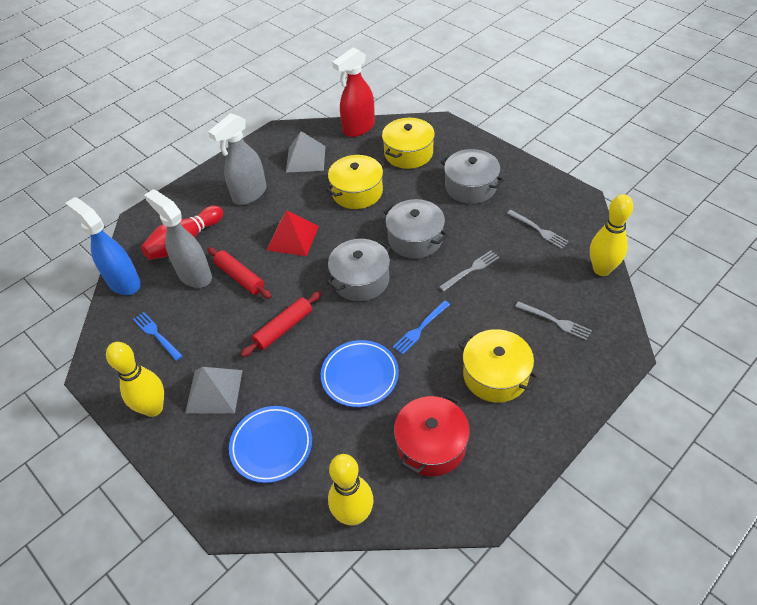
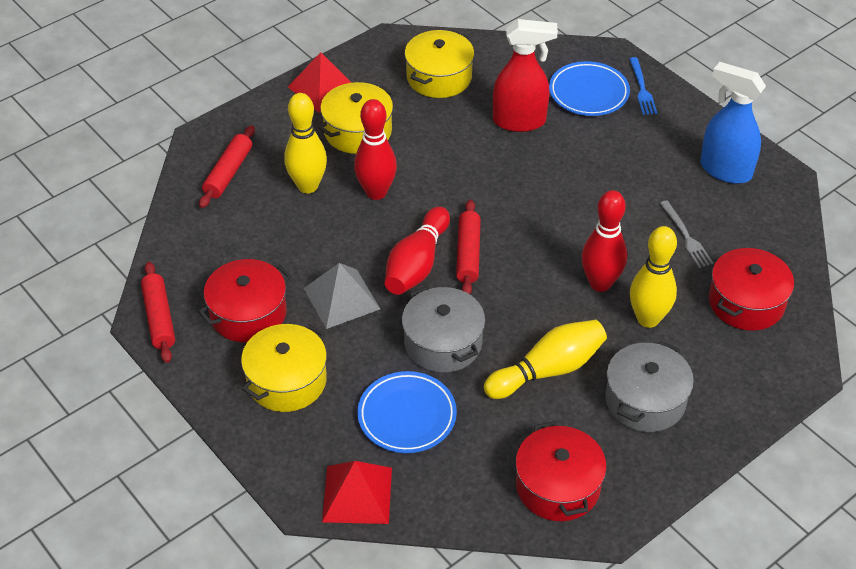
blue fork: [133,312,182,361] [393,300,450,354] = 2 -> [629,57,657,115] = 1
grey fork: [439,250,499,292] [507,210,569,249] [515,301,592,341] = 3 -> [660,201,714,268] = 1
grey pot: [327,239,390,301] [384,199,448,258] [441,149,504,204] = 3 -> [402,286,485,373] [605,341,694,432] = 2
grey pyramid: [185,367,243,414] [286,131,326,173] = 2 -> [303,263,380,329] = 1
grey spray bottle: [144,189,212,288] [208,113,266,205] = 2 -> none = 0
red bowling pin: [141,206,223,260] = 1 -> [354,99,397,200] [385,207,450,295] [582,190,627,292] = 3
red pot: [394,393,470,476] = 1 -> [198,259,292,342] [515,421,607,521] [709,248,794,331] = 3
red pyramid: [267,211,319,256] = 1 -> [288,52,351,113] [322,461,392,524] = 2
red rolling pin: [207,247,272,299] [241,291,322,357] = 2 -> [141,262,175,363] [199,125,255,208] [456,200,481,294] = 3

